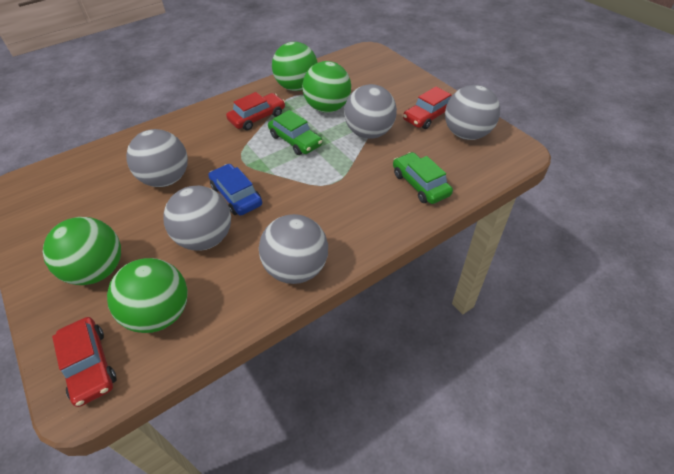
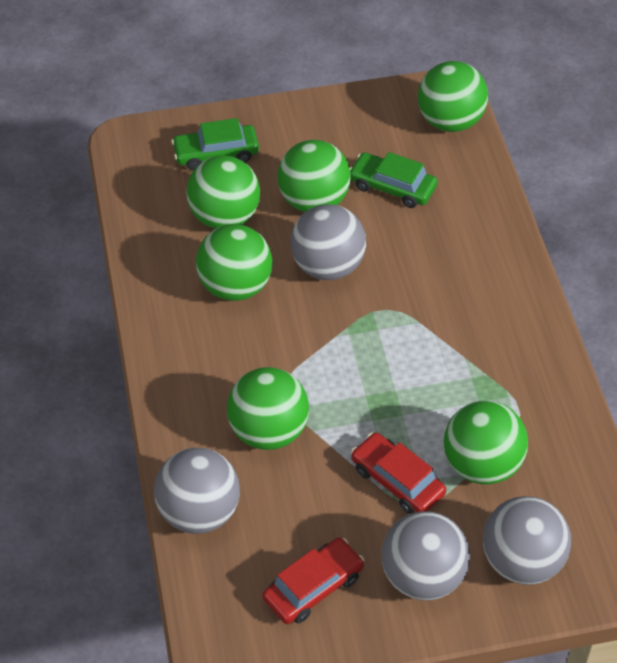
blue car: [208,164,262,216] = 1 -> none = 0
green ball: [43,217,121,285] [107,258,188,333] [272,42,318,91] [302,61,351,113] = 4 -> [186,156,260,229] [196,224,272,301] [227,367,309,450] [277,140,351,212] [418,61,488,132] [444,401,528,484] = 6
grey ball: [126,129,188,187] [163,186,231,251] [259,214,328,284] [344,84,397,139] [445,85,500,140] = 5 -> [154,448,240,534] [291,204,366,280] [382,511,470,600] [483,496,571,585] = 4
red car: [52,317,116,407] [226,92,285,130] [403,87,451,129] = 3 -> [262,538,364,624] [351,432,446,514] = 2

